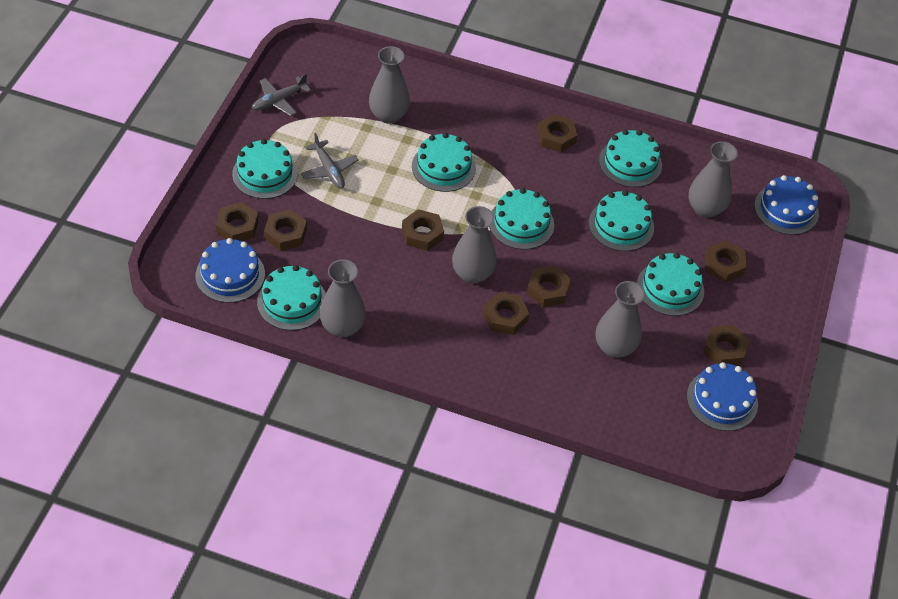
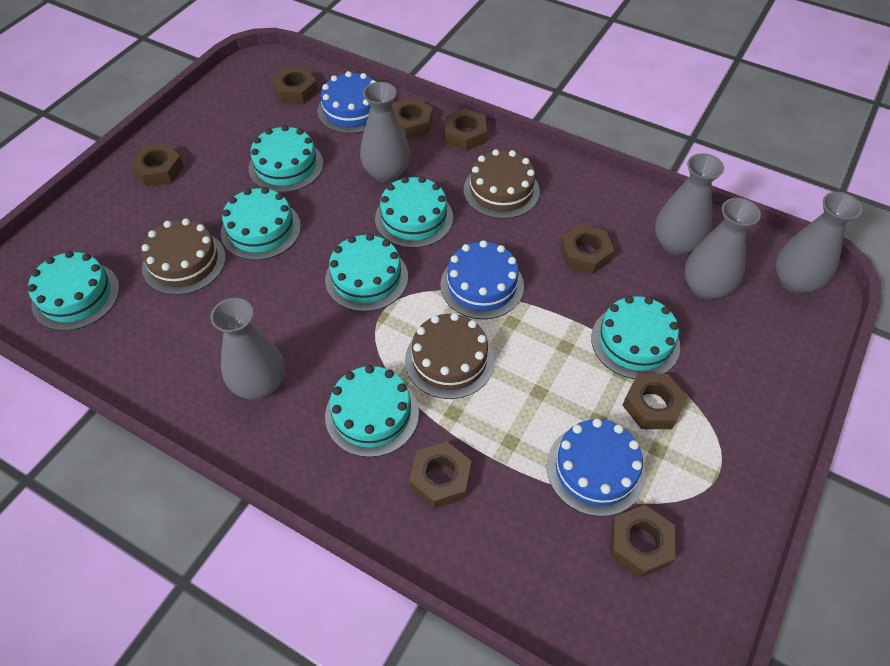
brown cake: none = 0 -> [142,218,226,295] [405,313,495,399] [464,149,540,219] = 3
grey plane: [252,73,311,116] [301,133,358,189] = 2 -> none = 0

